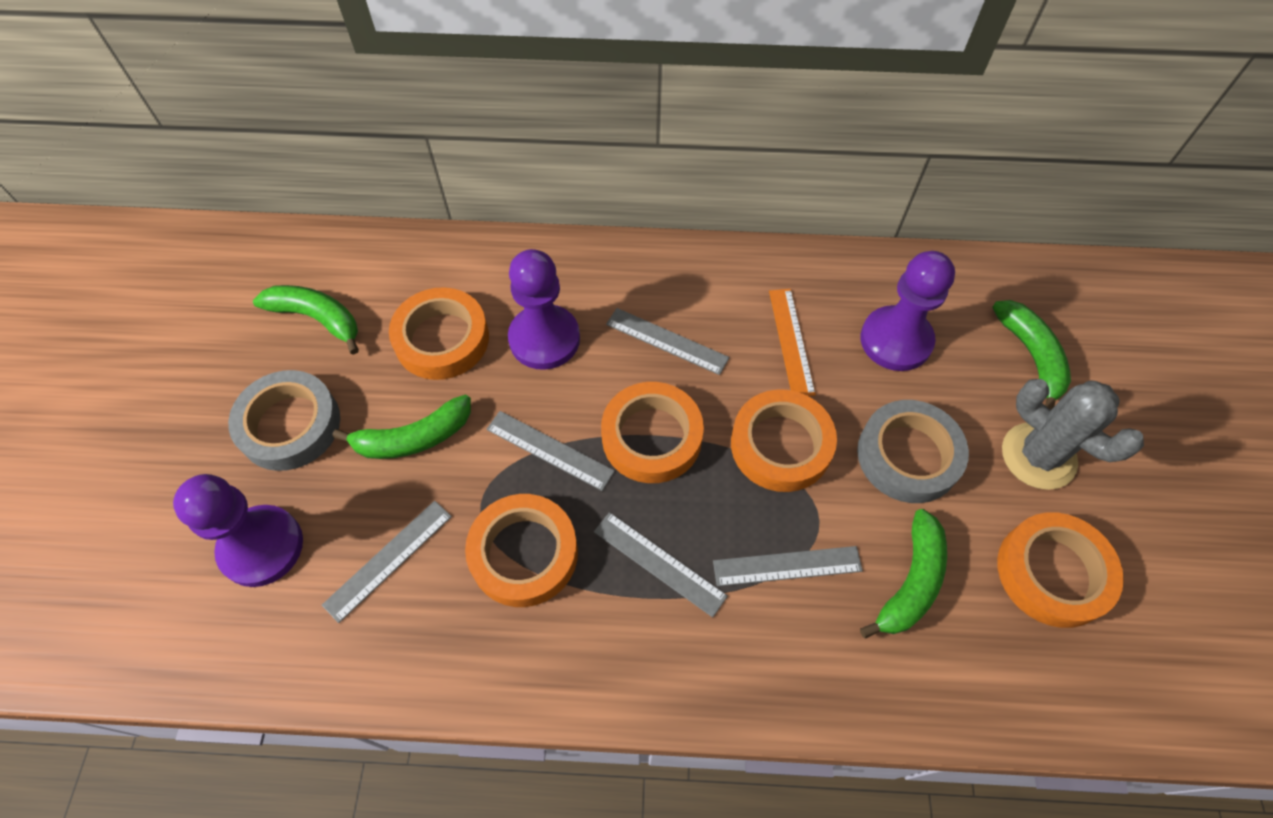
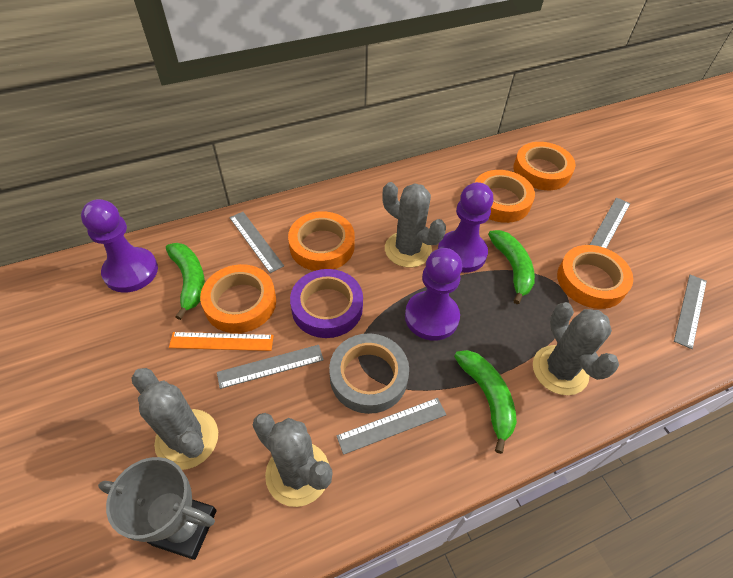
green banana: [253,285,359,355] [333,395,471,459] [860,509,947,639] [992,300,1071,410] = 4 -> [166,243,205,320] [454,350,517,454] [488,230,535,304] = 3
grey cactus: [1002,379,1144,490] = 1 -> [131,368,218,470] [253,413,332,507] [382,182,446,268] [533,302,619,395] = 4
grey tape: [228,370,340,471] [857,400,969,503] = 2 -> [329,333,409,414] = 1
grey trophy: none = 0 -> [98,457,217,560] = 1
purple tape: none = 0 -> [290,269,363,338] = 1

